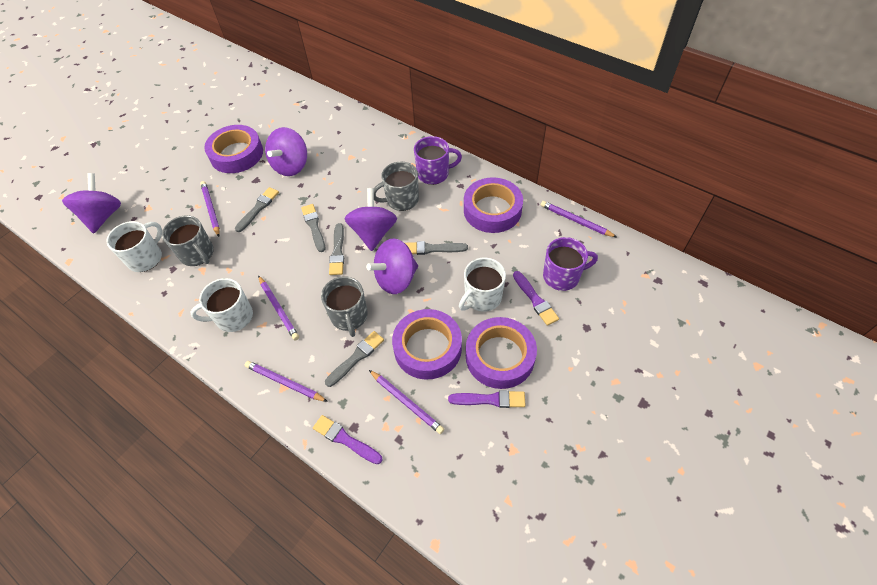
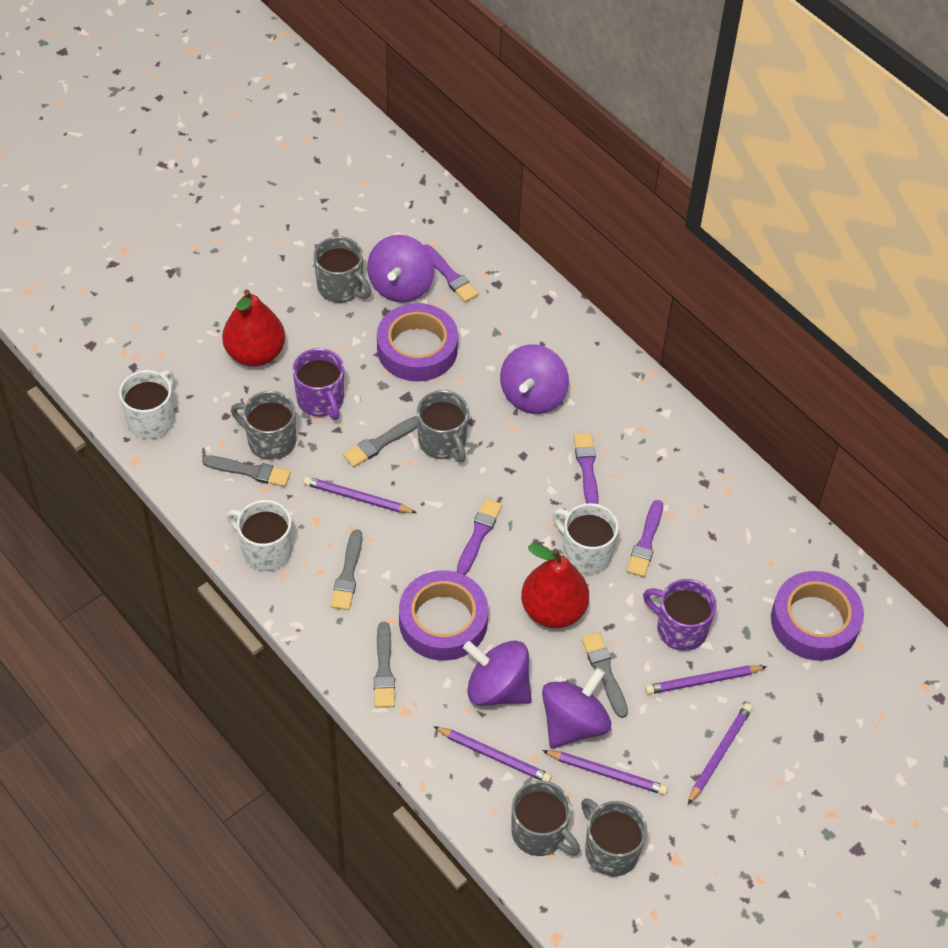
grey mug: [162,215,214,266] [321,276,368,337] [374,162,419,211] = 3 -> [231,391,296,460] [314,236,371,303] [417,390,469,462] [511,781,580,856] [581,798,647,877] = 5
purple brush: [313,415,382,465] [448,390,526,408] [513,271,559,326] = 3 -> [424,244,479,302] [457,498,502,575] [574,433,599,504] [627,500,663,577] = 4
purple tape: [204,125,263,173] [392,309,462,380] [464,177,523,233] [466,317,537,389] = 4 -> [377,303,458,382] [399,570,488,661] [771,571,864,661] = 3
red pear: none = 0 -> [222,289,285,367] [521,544,589,628] = 2

